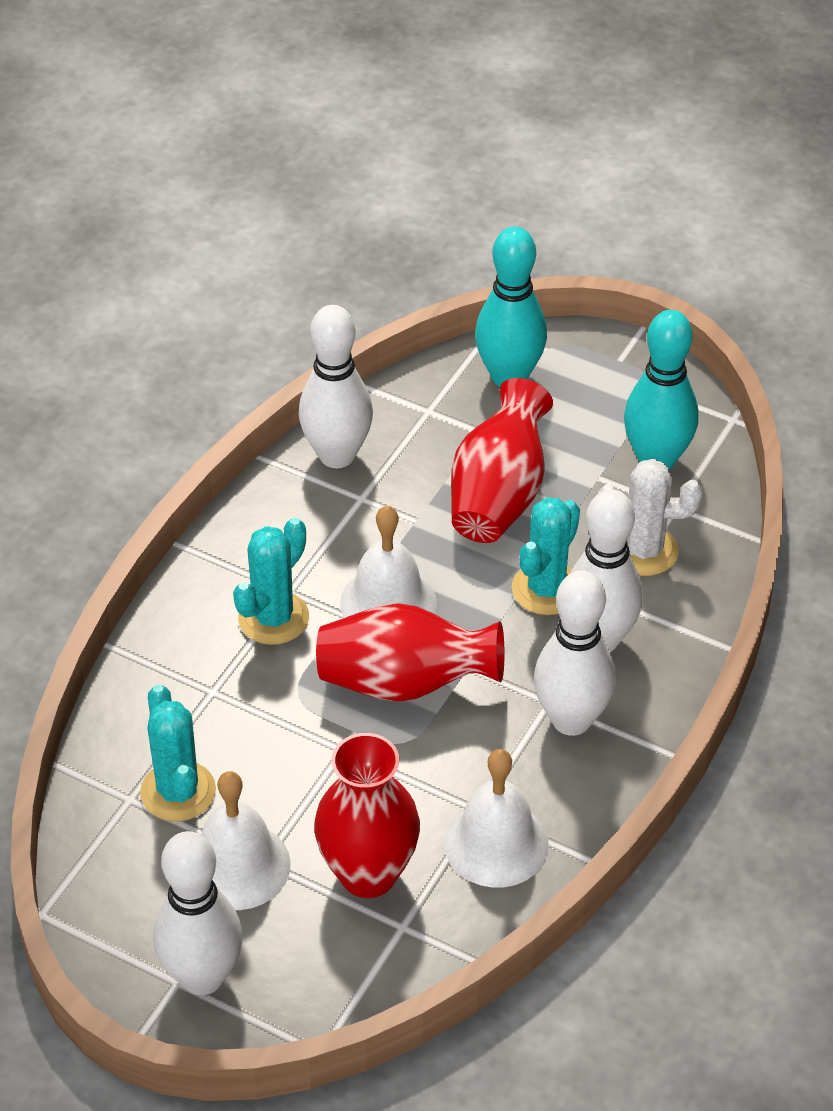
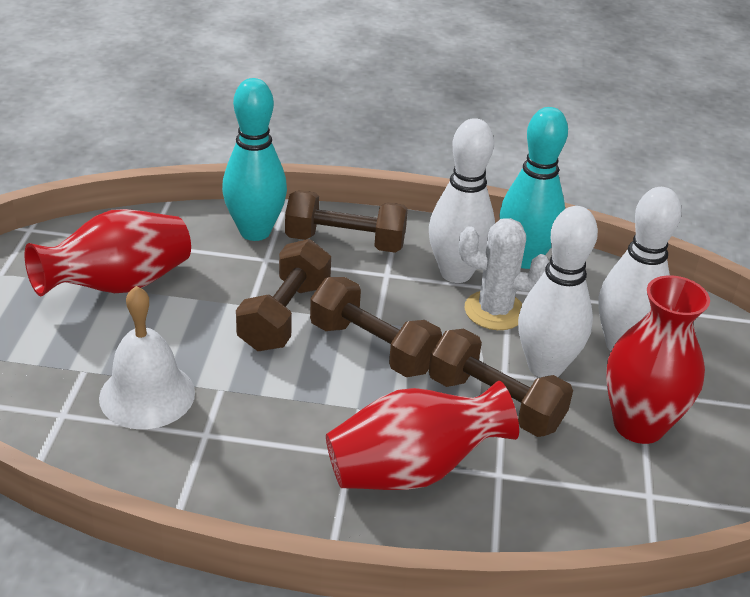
brown dumbbell: none = 0 -> [236,239,331,351] [285,190,408,253] [310,277,442,377] [429,329,573,437] = 4
turquoise cactus: [140,684,216,822] [233,518,309,645] [511,497,580,615] = 3 -> none = 0
white bell: [202,771,291,910] [340,506,437,618] [444,749,549,888] = 3 -> [99,286,195,429] = 1
white bowling pin: [153,831,243,995] [299,305,373,468] [534,570,616,736] [570,489,643,652] = 4 -> [429,118,495,283] [518,206,598,378] [598,187,682,351] = 3

